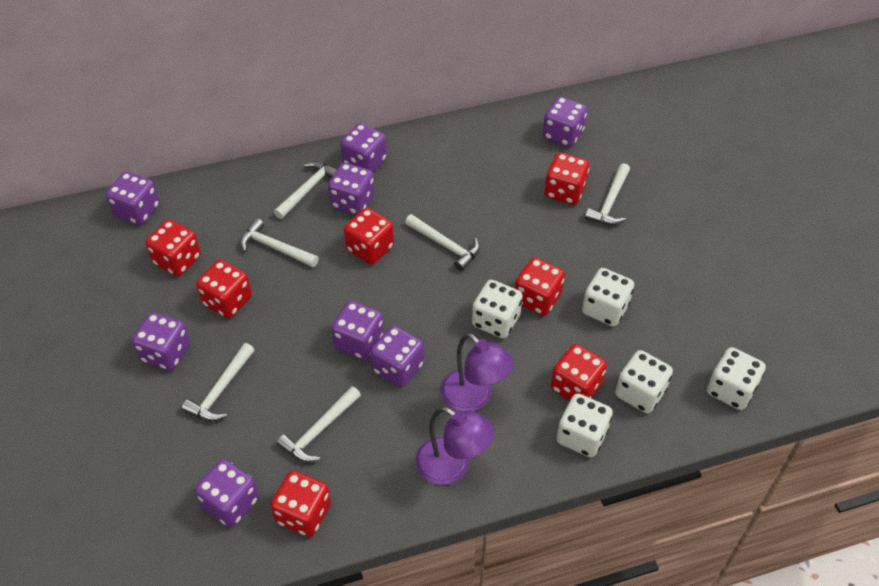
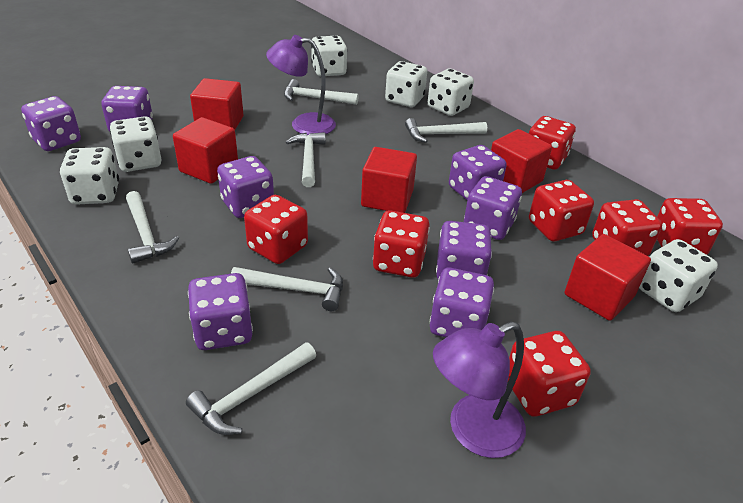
red cube: none = 0 -> [173,117,238,184] [190,78,243,129] [361,147,417,213] [491,129,552,193] [564,234,651,321] = 5
white dice: [472,280,523,338] [556,393,613,458] [582,268,634,326] [615,350,673,413] [707,347,766,410] = 5 -> [60,147,119,205] [110,116,162,172] [311,36,347,76] [385,61,427,107] [428,69,474,116] [639,239,718,312] = 6

